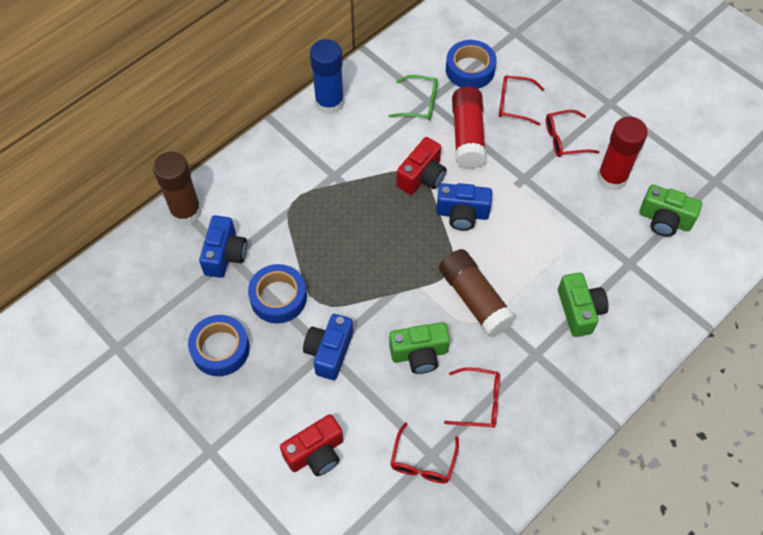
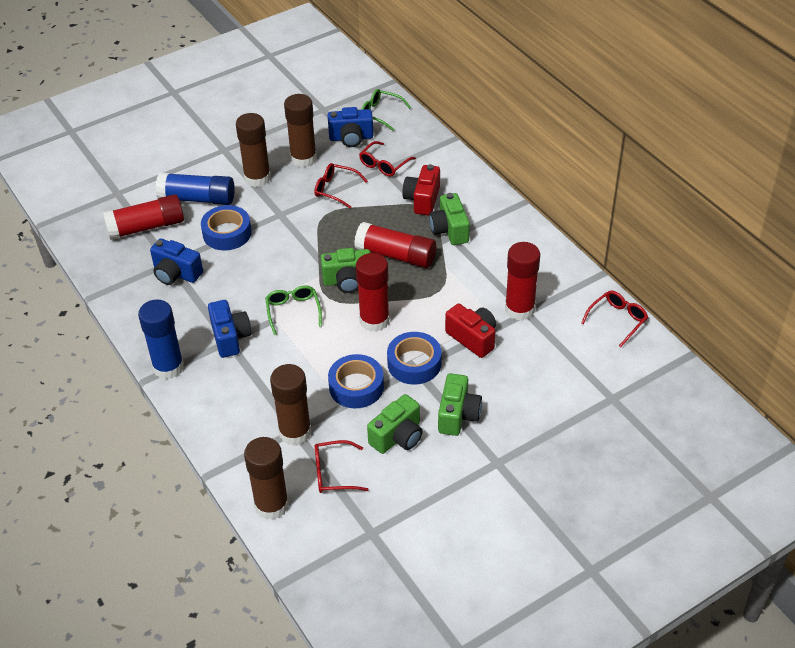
blue glue stick: [310,39,344,114] = 1 -> [138,300,184,379] [156,172,235,205] = 2
brown glue stick: [153,152,202,225] [439,249,516,337] = 2 -> [236,113,271,187] [244,437,289,520] [270,364,312,446] [284,94,317,167] = 4
green camera: [389,322,450,374] [558,272,609,337] [639,185,702,236] = 3 -> [321,248,371,293] [367,394,423,454] [429,193,470,245] [438,373,482,436] = 4
green glasses: [389,75,438,120] = 1 -> [265,285,322,335] [361,89,411,131] = 2
red glue stick: [452,86,486,169] [597,116,648,191] = 2 -> [103,194,184,240] [354,222,436,268] [356,253,390,332] [505,242,540,321] = 4

